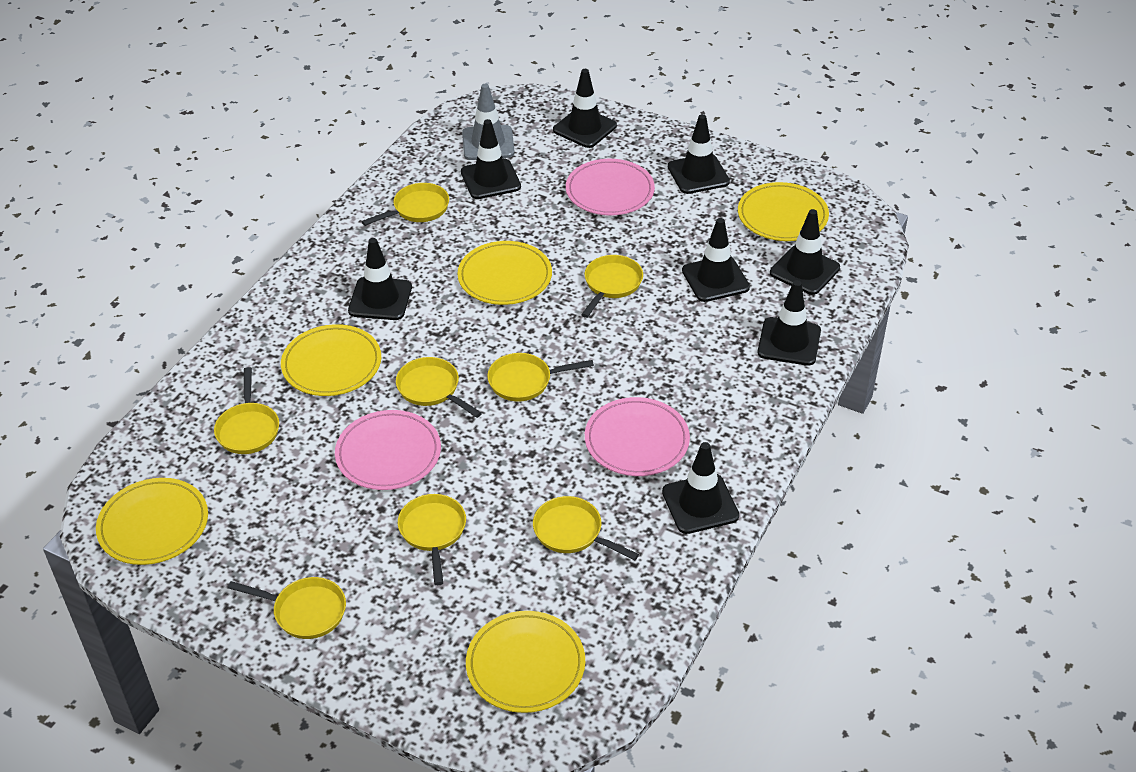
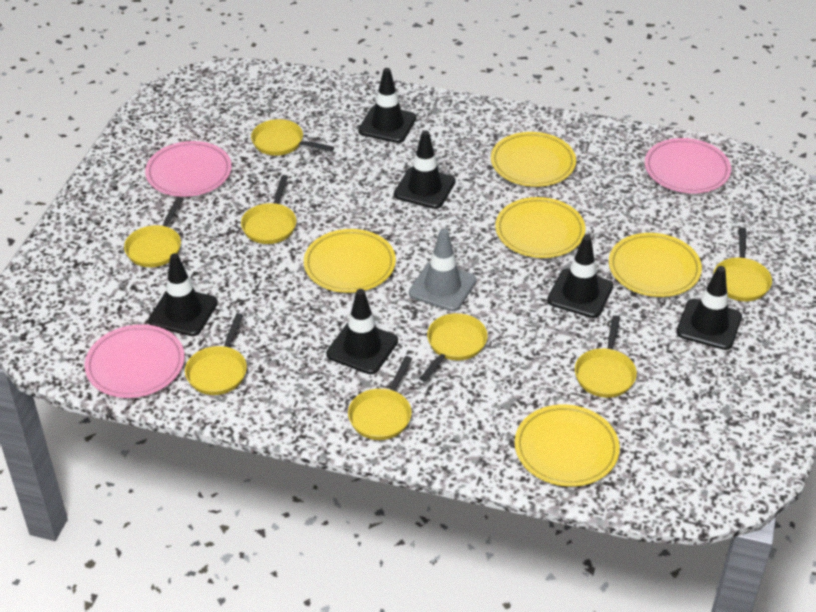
black traffic cone: [348,238,412,320] [461,119,521,199] [553,69,617,148] [662,442,739,534] [668,114,730,194] [682,218,750,302] [758,280,821,366] [770,209,840,295] = 8 -> [148,253,218,336] [326,289,398,374] [358,68,417,143] [394,131,456,209] [547,235,613,318] [676,266,742,350] = 6

